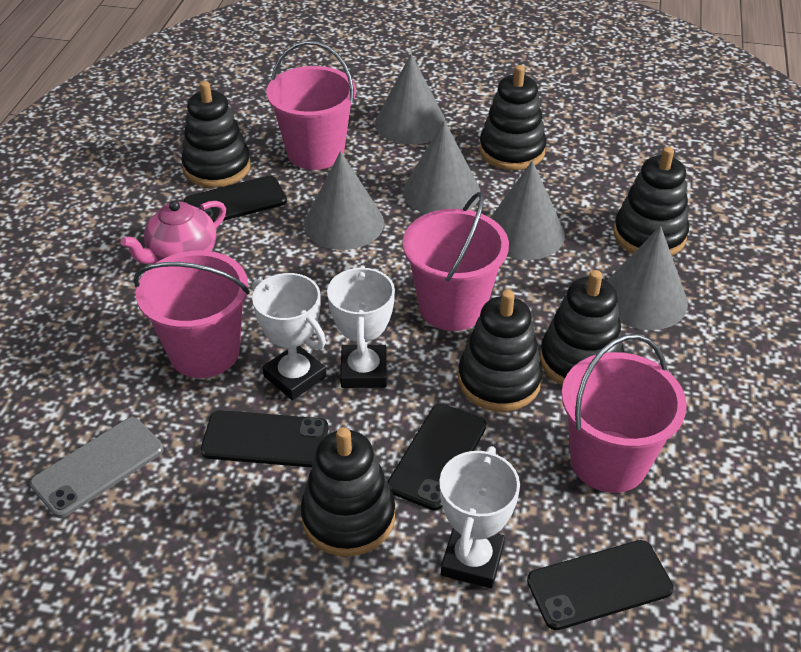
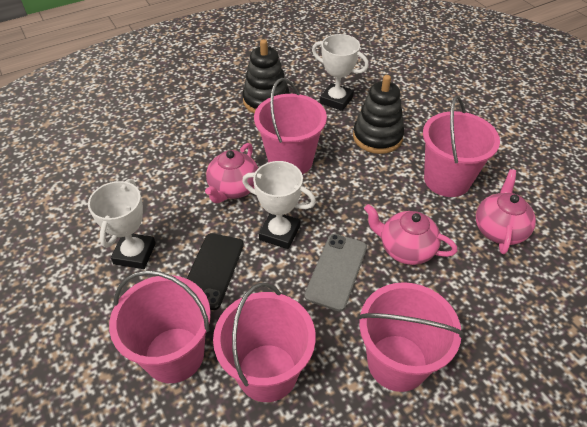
black phone: [184,176,287,222] [201,410,328,468] [388,403,486,511] [527,540,674,630] = 4 -> [187,233,244,310] = 1
black stacking toy: [181,81,251,187] [301,427,395,556] [458,290,543,412] [479,65,546,170] [540,270,624,386] [614,147,689,256] = 6 -> [243,39,290,114] [353,75,404,154] = 2
grey cone: [304,151,384,250] [375,54,446,145] [403,120,480,214] [490,160,565,260] [607,226,688,330] = 5 -> none = 0
pink bucket: [133,250,250,378] [266,41,356,170] [403,192,509,331] [561,334,687,493] = 4 -> [109,270,211,383] [213,283,316,402] [254,78,327,174] [358,282,464,392] [423,96,500,197] = 5
pink teapot: [120,201,226,264] = 1 -> [205,143,258,203] [364,204,458,265] [476,169,536,254] = 3

